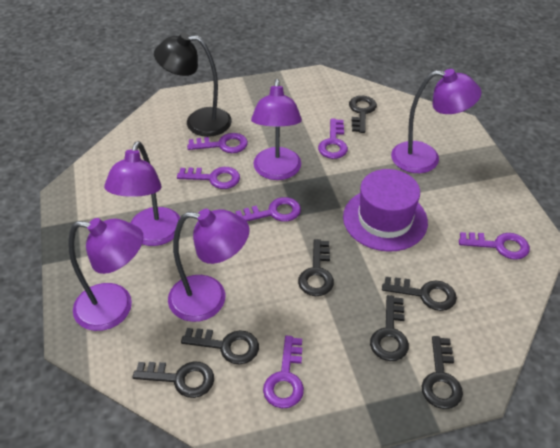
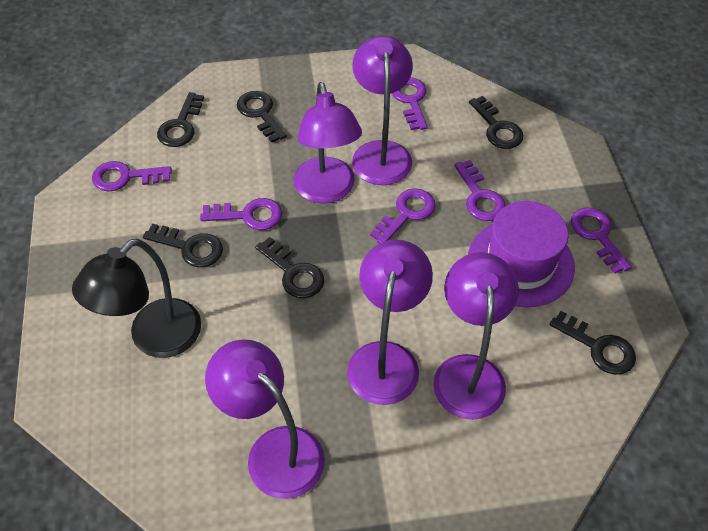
black key: [133,361,214,398] [181,328,259,365] [298,239,334,296] [349,96,377,133] [370,295,409,361] [382,277,457,311] [422,336,463,409] = 7 -> [143,223,223,267] [157,92,204,147] [237,91,287,143] [255,237,324,298] [469,96,523,149] [549,311,636,375] = 6

